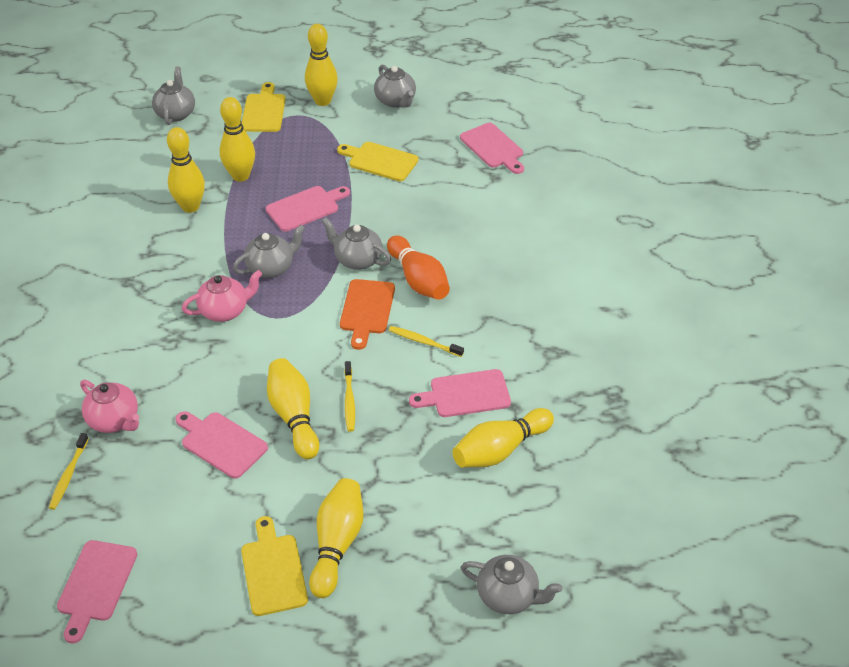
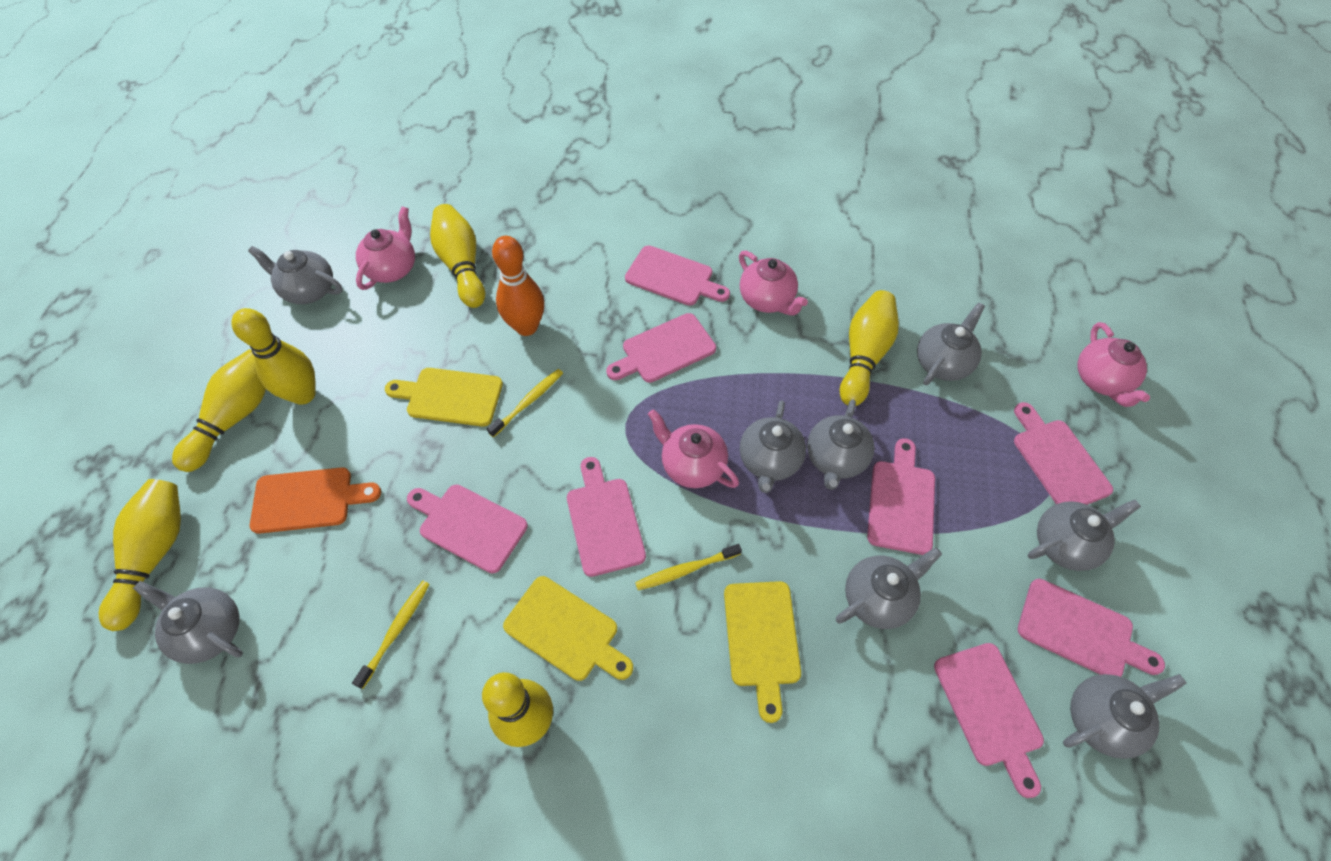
grey teapot: [152,66,195,125] [233,225,305,278] [322,217,391,270] [374,64,416,108] [461,555,562,614] = 5 -> [133,581,243,664] [248,246,343,304] [740,400,806,493] [807,399,875,490] [836,547,942,629] [917,302,985,385] [1028,500,1141,571] [1063,674,1186,759] = 8
pink cutting board: [57,540,137,643] [175,411,268,479] [266,186,350,231] [409,369,511,417] [460,123,524,174] = 5 -> [407,485,528,574] [567,457,646,577] [606,313,716,383] [625,245,730,306] [867,438,935,555] [934,643,1044,798] [1014,402,1113,505] [1018,579,1165,677] = 8
pink teapot: [80,380,139,433] [182,270,262,322] = 2 -> [356,206,415,290] [648,409,739,488] [739,251,808,315] [1077,322,1150,407] = 4

